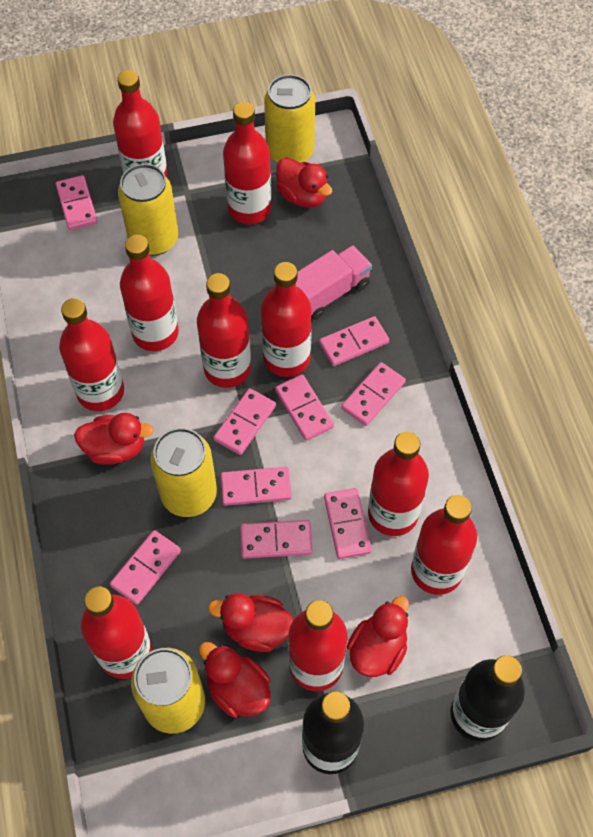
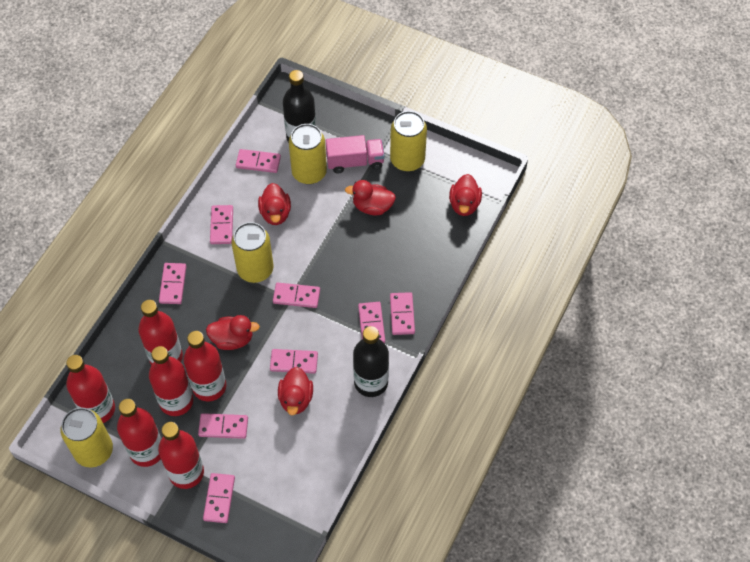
red bottle: [59,298,124,411] [81,586,152,679] [113,70,168,178] [120,235,179,351] [197,273,251,388] [223,102,272,224] [261,262,312,377] [288,600,347,691] [368,432,429,536] [411,495,477,595] = 10 -> [66,355,115,423] [117,399,162,467] [138,300,183,365] [149,346,193,416] [158,422,204,489] [183,331,226,402] = 6

